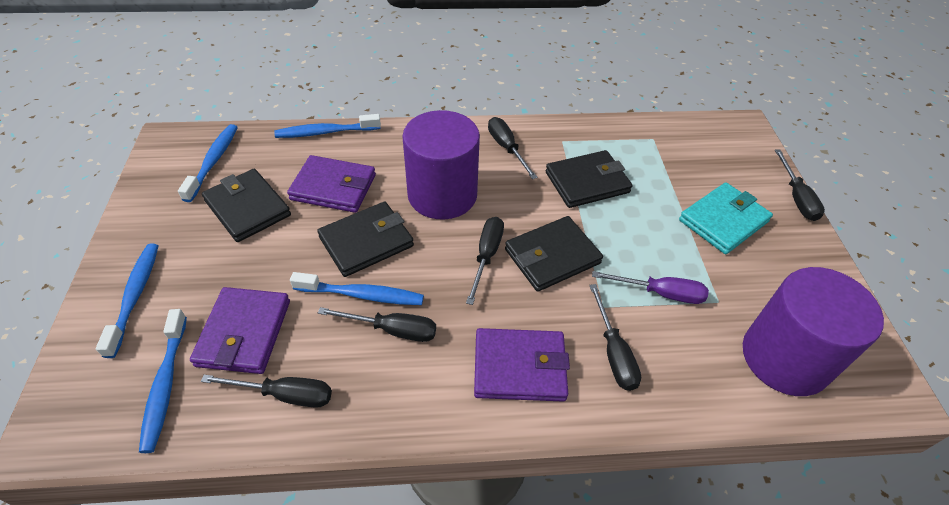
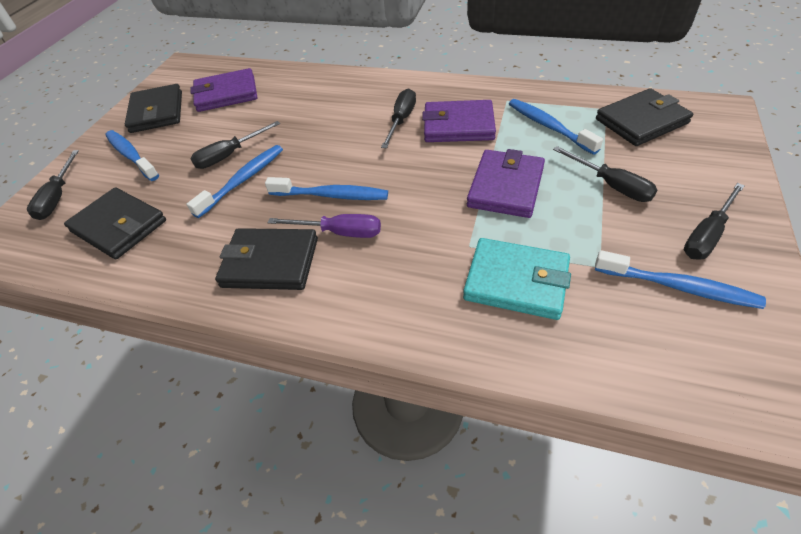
black screwdriver: [201,375,332,408] [318,307,436,342] [466,217,504,305] [488,117,538,179] [589,284,641,391] [775,150,825,221] = 6 -> [27,150,79,220] [190,121,280,169] [381,88,416,148] [553,146,657,202] [684,183,745,260] = 5
purple cylinder: [402,110,480,220] [743,267,884,396] = 2 -> none = 0

